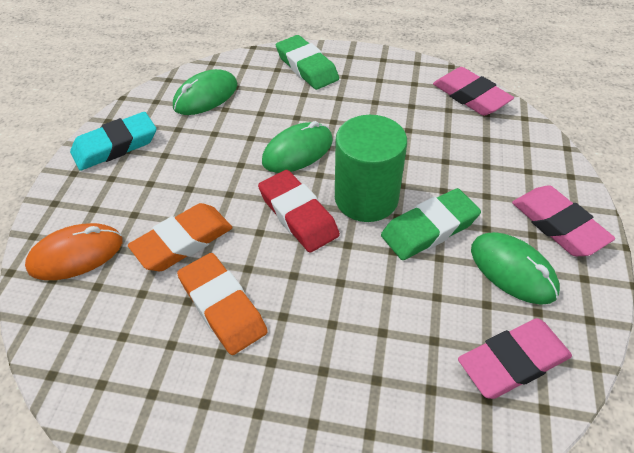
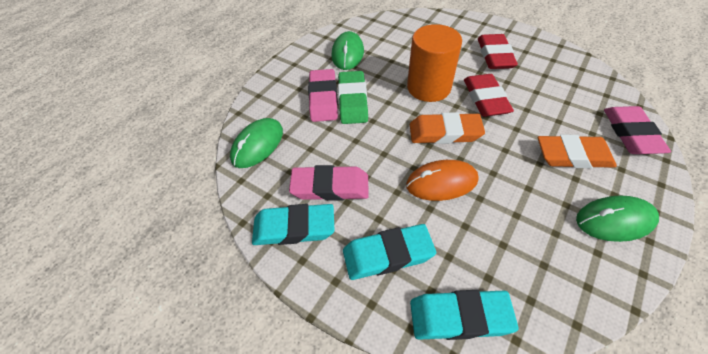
green cylinder: [335,115,407,222] = 1 -> none = 0
green eraser: [276,35,339,90] [381,188,481,260] = 2 -> [338,71,368,124] = 1
orange cylinder: none = 0 -> [407,24,462,102] = 1
red eraser: [258,170,340,252] = 1 -> [464,74,514,117] [478,34,518,69] = 2
turquoise eraser: [70,112,157,171] = 1 -> [252,204,335,245] [343,224,436,280] [410,290,519,340] = 3

